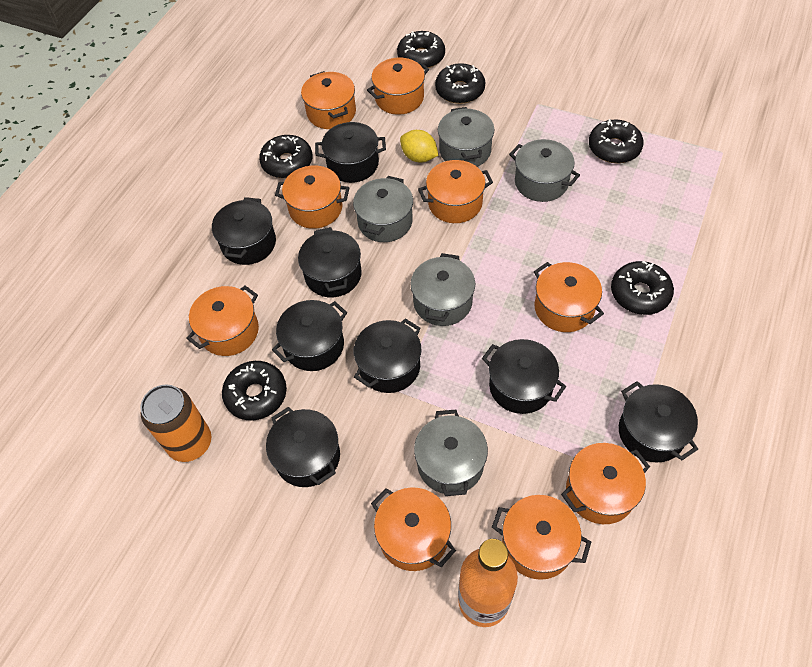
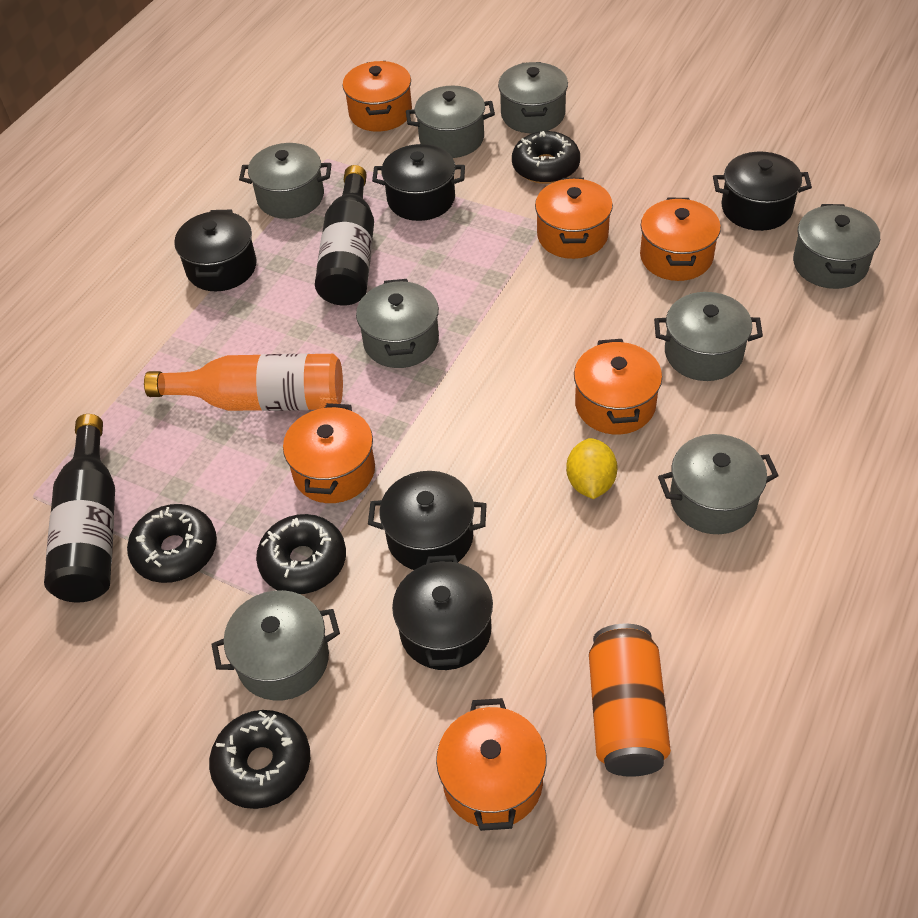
black bottle: none = 0 -> [44,414,115,602] [315,165,374,306] = 2
black donut: [222,361,287,420] [259,135,312,178] [397,31,445,69] [435,63,485,104] [589,119,644,163] [611,261,674,315] = 6 -> [127,504,217,583] [209,710,310,809] [256,514,346,594] [512,131,580,184] = 4
black pot: [212,197,276,265] [266,407,340,487] [272,300,347,371] [298,227,362,297] [315,122,386,183] [354,318,421,393] [482,339,566,414] [619,381,698,463] = 8 -> [174,210,257,291] [368,471,487,570] [372,144,465,221] [392,555,493,670] [713,152,812,231] = 5
grey pot: [353,176,413,242] [411,253,475,326] [414,410,488,496] [438,107,495,167] [509,139,580,202] = 5 -> [211,590,340,701] [239,143,332,219] [356,279,439,368] [406,86,495,158] [498,62,568,133] [654,292,763,381] [658,434,779,534] [793,204,880,289] = 8
orange pot: [186,286,259,356] [275,166,350,229] [301,71,356,129] [367,58,429,115] [371,488,456,571] [418,160,493,223] [492,495,591,580] [534,262,604,332] [561,443,650,524] = 9 -> [283,403,375,503] [343,61,412,132] [436,698,547,831] [535,178,613,259] [574,339,662,435] [640,198,721,281] = 6

